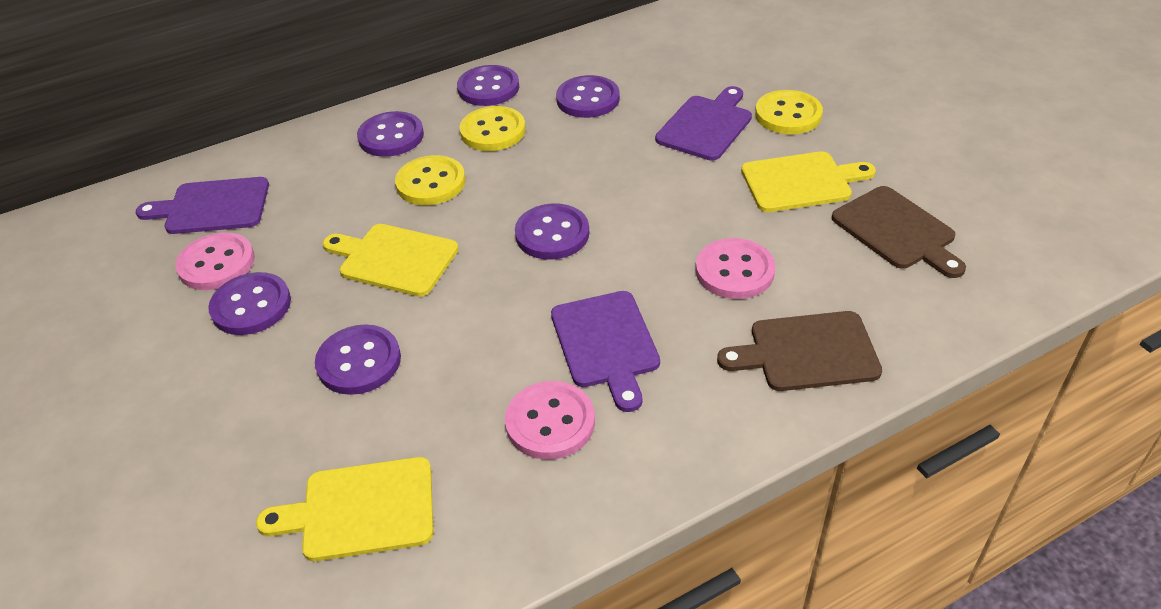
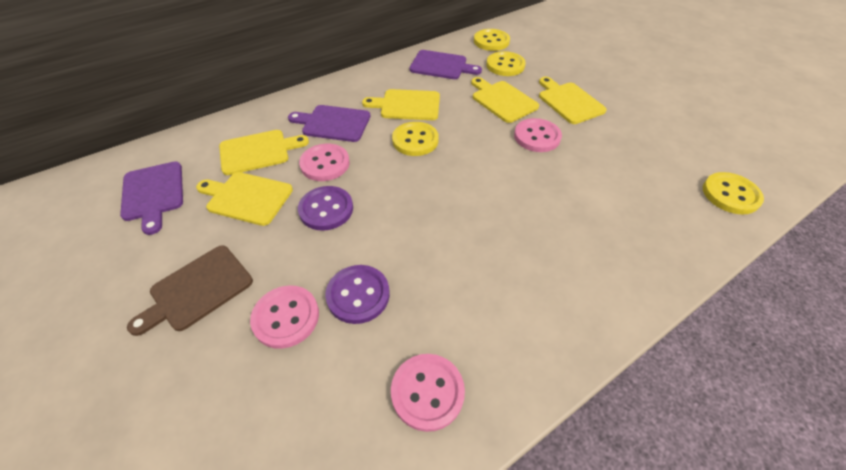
brown cutting board: [717,311,882,391] [832,186,966,278] = 2 -> [127,245,253,336] = 1
pink button: [175,232,255,290] [505,381,595,460] [696,238,775,299] = 3 -> [250,285,319,349] [299,144,350,181] [391,354,465,432] [514,118,562,152] = 4
purple button: [208,272,291,335] [315,324,401,395] [357,111,424,157] [457,65,519,106] [515,203,589,260] [556,75,620,118] = 6 -> [298,186,353,231] [325,265,390,324] = 2
yellow button: [395,155,466,205] [459,106,526,151] [755,90,823,134] = 3 -> [392,122,439,156] [474,29,510,51] [486,51,526,76] [703,172,764,214] = 4
yellow cutting board: [256,457,434,561] [323,224,459,297] [741,151,876,212] = 3 -> [196,172,293,226] [219,130,309,175] [362,89,440,120] [471,77,539,123] [539,77,607,124] = 5

